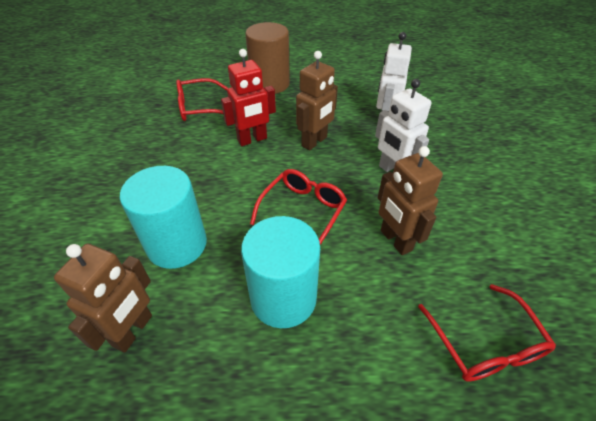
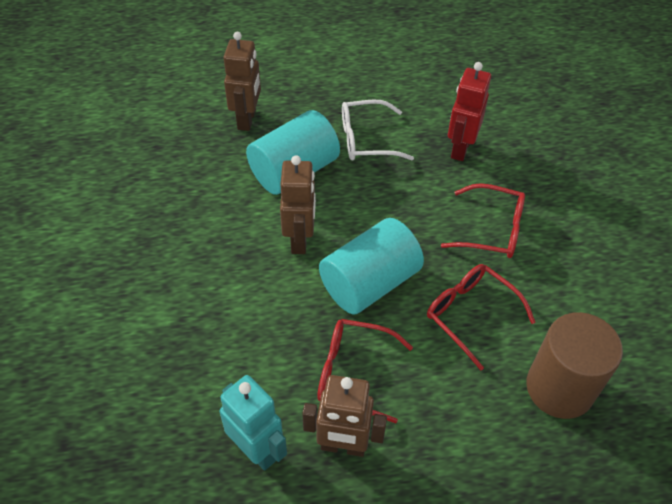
turquoise robot: none = 0 -> [219,375,287,471] = 1
white glasses: none = 0 -> [342,100,414,160] = 1
white robot: [375,79,432,172] [376,32,412,112] = 2 -> none = 0

